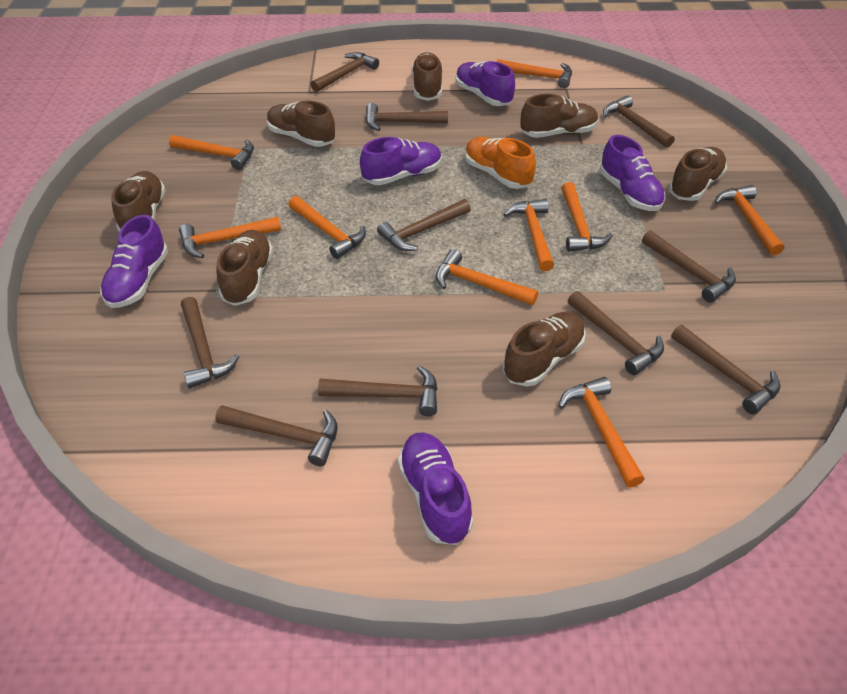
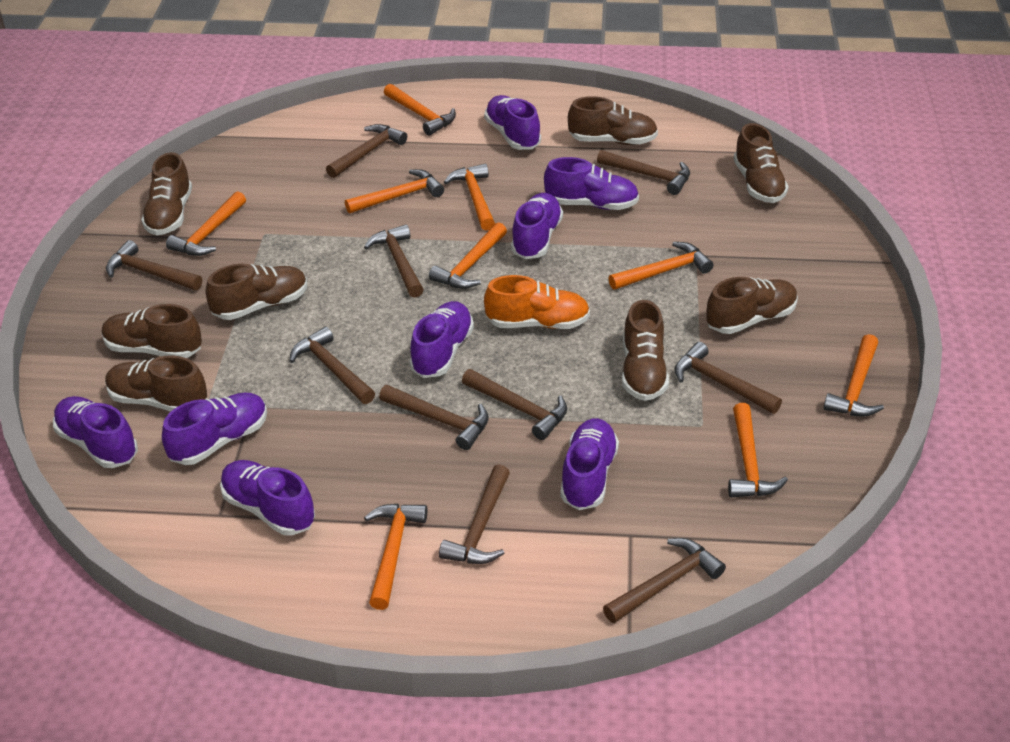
brown shoe: [111,171,166,231] [216,230,273,306] [267,101,335,147] [411,52,443,101] [503,312,586,387] [520,94,598,138] [668,147,727,201] = 7 -> [102,304,202,358] [105,355,207,412] [141,152,192,235] [206,264,307,320] [568,96,658,145] [622,300,669,401] [706,277,798,334] [733,123,789,203] = 8
purple shoe: [100,215,168,308] [360,137,442,185] [397,432,473,545] [455,61,515,106] [600,135,665,211] = 5 -> [53,396,138,468] [162,392,267,465] [220,460,315,535] [409,301,474,378] [484,95,541,150] [511,193,563,259] [544,157,639,210] [560,418,619,510] = 8

